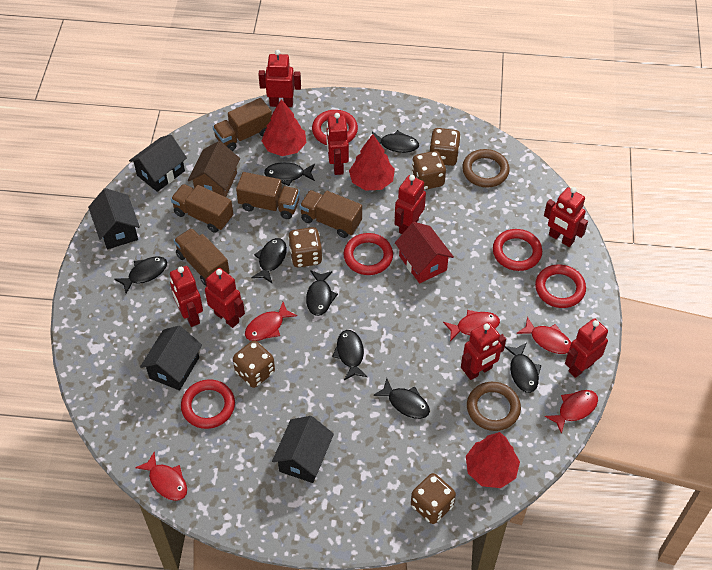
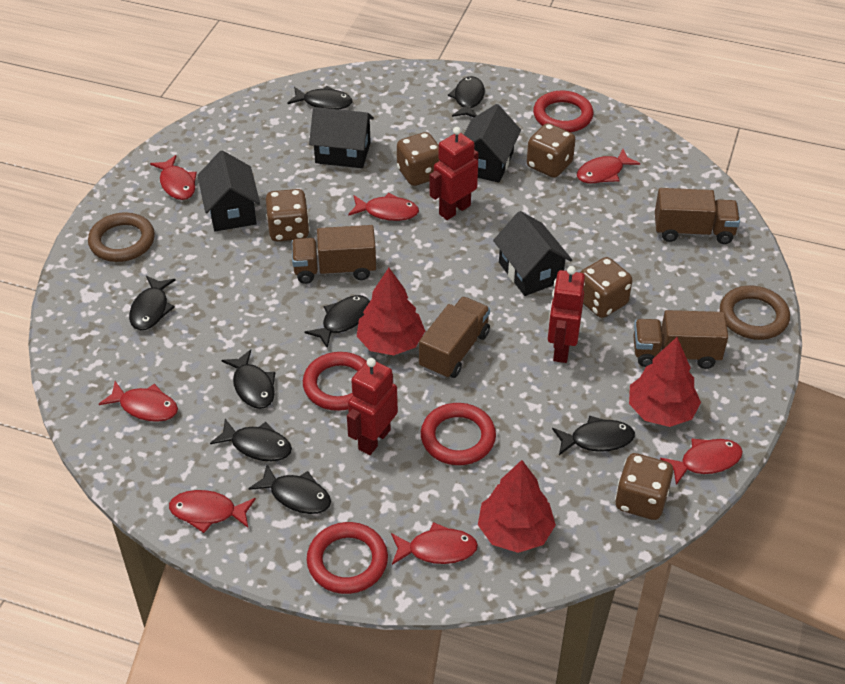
brown house: [188,141,240,197] = 1 -> none = 0
brown truck: [171,184,233,233] [174,228,230,286] [213,98,272,151] [236,172,300,219] [299,190,362,238] = 5 -> [292,225,376,284] [419,297,490,379] [633,310,728,369] [655,188,740,244] = 4
red fish: [135,452,187,501] [245,302,297,341] [443,310,500,341] [516,317,571,354] [545,390,598,434] = 5 -> [99,381,178,422] [150,155,197,200] [169,490,256,533] [348,193,419,221] [391,522,478,565] [577,149,640,183] [660,438,743,485] = 7
red house: [395,222,454,284] = 1 -> none = 0
red ring: [181,379,235,429] [312,110,358,145] [344,233,393,275] [493,229,542,271] [535,264,586,308] = 5 -> [303,352,366,411] [307,522,388,594] [421,403,496,465] [533,90,593,132] = 4
red robot: [170,266,203,327] [205,268,245,328] [258,50,301,107] [326,113,349,175] [395,175,426,234] [461,322,506,380] [544,187,588,247] [565,318,608,378] = 8 -> [347,358,398,455] [429,127,479,220] [548,266,585,363] = 3

